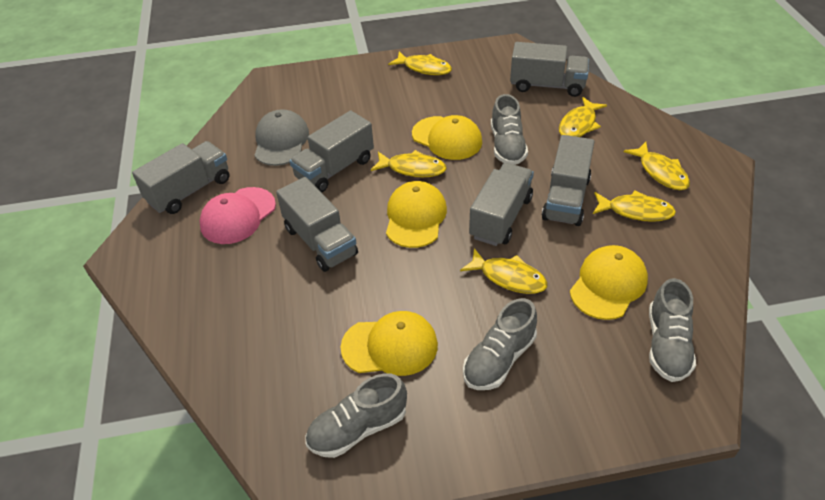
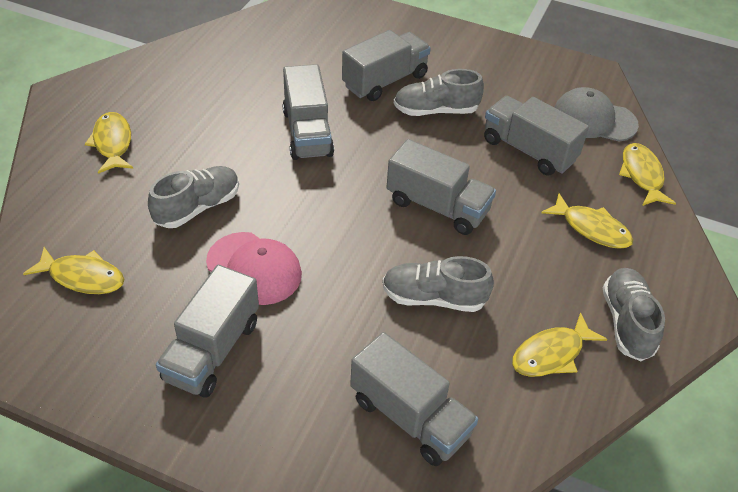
yellow cap: [341,311,438,376] [386,181,447,248] [412,115,482,160] [570,245,648,320] = 4 -> none = 0
yellow fish: [371,150,447,177] [388,51,452,75] [460,248,548,294] [559,97,607,137] [593,191,676,222] [624,142,690,190] = 6 -> [23,247,124,294] [85,112,133,173] [512,312,607,377] [541,193,633,249] [619,143,676,206] = 5

